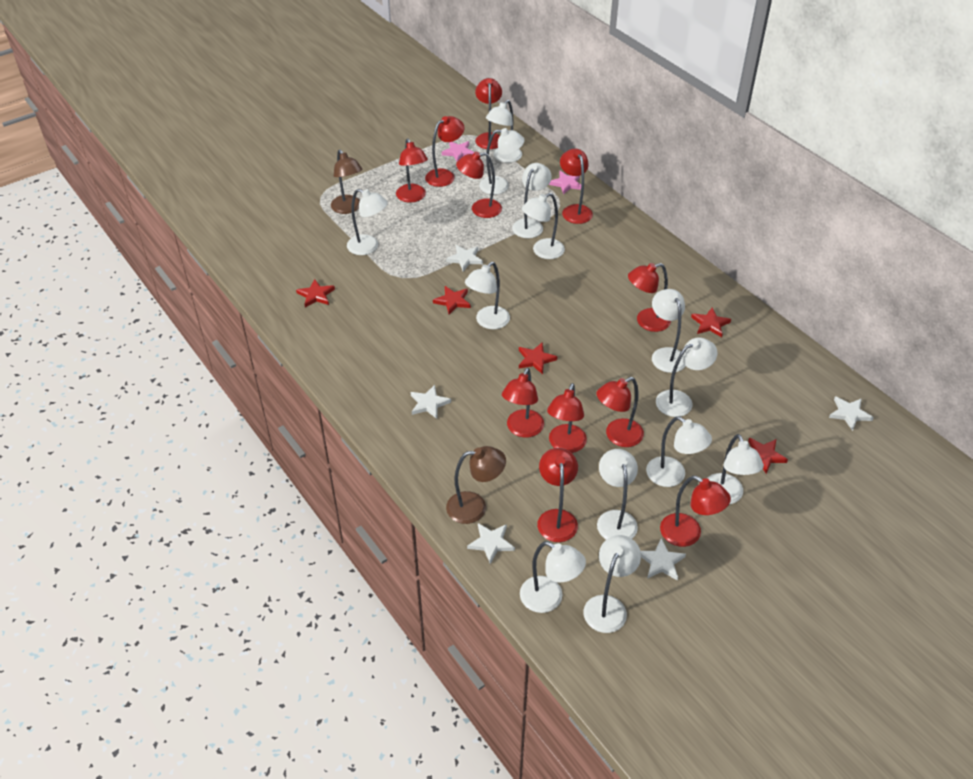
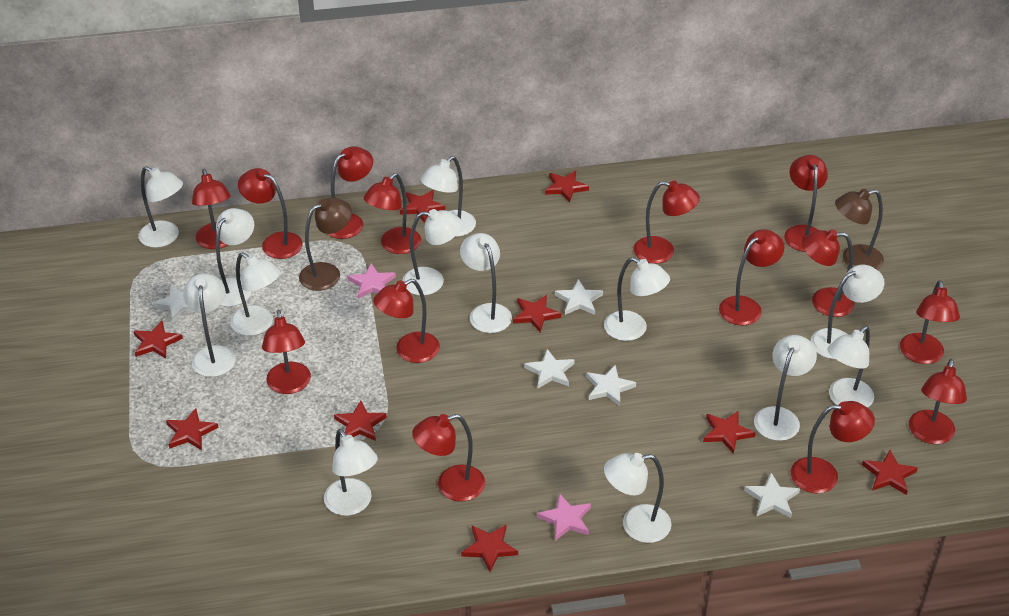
red lamp: [396,138,428,203] [425,116,464,187] [456,152,502,218] [475,78,502,149] [502,368,544,438] [537,448,578,542] [547,383,587,453] [560,149,593,224] [596,377,644,447] [628,263,671,332] [660,476,731,547] = 11 -> [192,169,231,249] [238,168,303,259] [262,310,311,394] [328,146,373,239] [363,173,421,254] [373,279,440,363] [412,414,485,502] [633,181,700,264] [719,229,784,325] [784,155,828,252] [791,401,875,494] [802,229,855,317] [900,280,960,364] [909,359,967,444] = 14
red star: [296,279,335,307] [433,286,471,315] [519,343,557,374] [691,308,731,337] [748,438,788,474] = 5 -> [134,321,183,359] [166,408,219,450] [334,400,387,441] [400,190,445,223] [461,525,518,572] [513,295,561,333] [545,171,589,203] [703,411,756,454] [862,450,918,495] = 9

